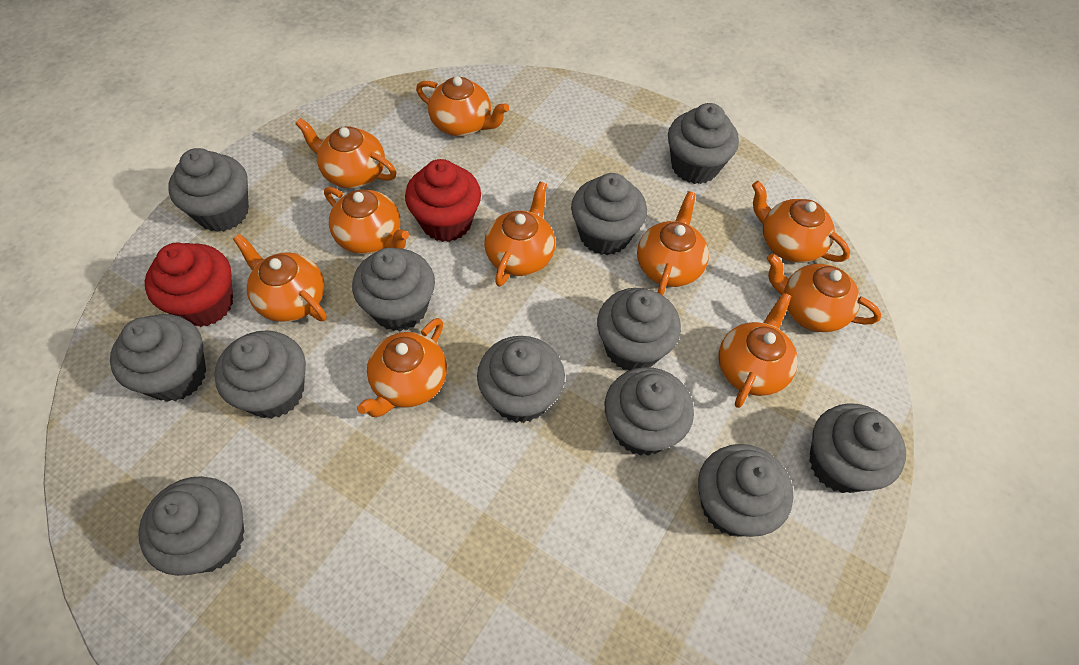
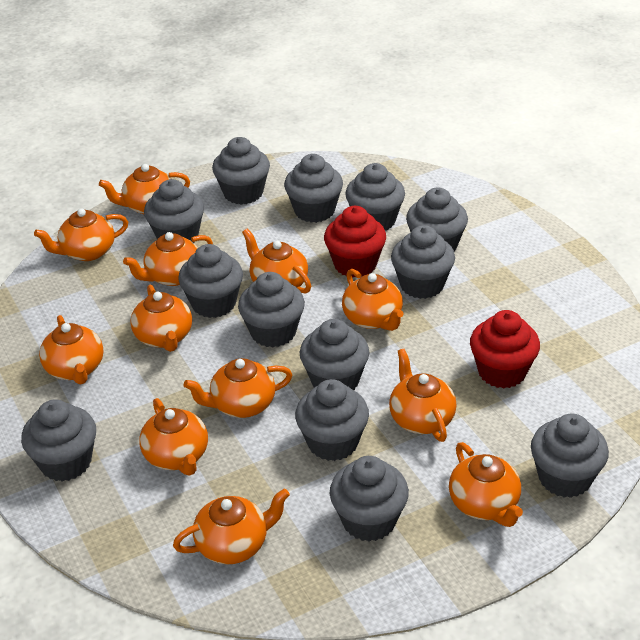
grey cupcake: [110,314,206,402] [138,476,244,576] [168,148,249,232] [214,330,306,419] [352,248,435,331] [477,336,565,423] [571,173,647,255] [597,288,681,371] [605,367,694,456] [668,103,739,184] [698,444,793,537] [809,403,906,493] = 12 -> [21,400,96,481] [144,179,204,243] [178,244,243,318] [212,137,270,205] [238,272,305,348] [284,154,343,223] [295,379,369,461] [299,319,370,390] [330,456,409,542] [345,163,405,230] [391,225,455,299] [406,187,468,251] [531,414,609,498] = 13
orange teapot: [233,234,327,322] [295,118,397,189] [324,187,409,254] [357,318,447,417] [416,76,509,136] [484,182,555,286] [637,191,709,295] [719,293,798,408] [752,181,850,263] [767,253,881,332] = 10 -> [34,208,128,261] [39,315,103,385] [99,164,190,214] [123,232,213,286] [130,285,192,352] [139,398,208,475] [173,489,290,564] [183,358,292,418] [242,228,311,294] [342,269,403,331] [389,349,457,442] [449,442,523,527] = 12

